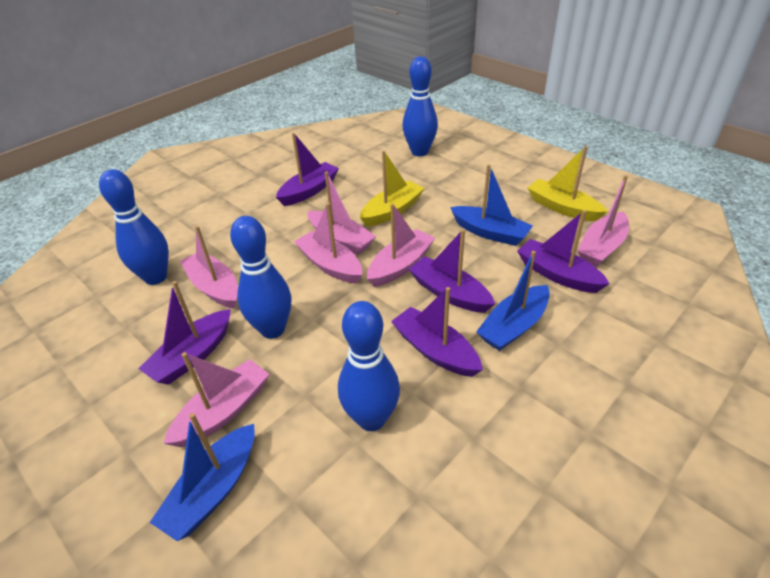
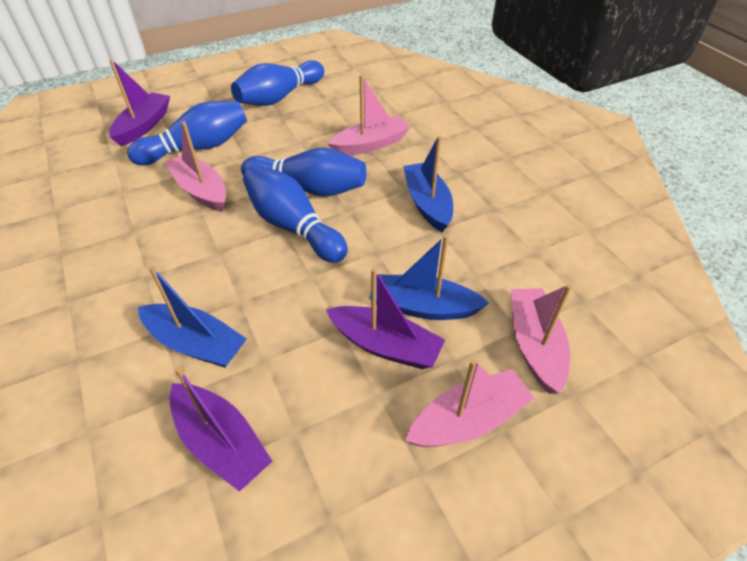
pink boat: [163,352,269,447] [180,226,238,309] [294,203,362,284] [307,171,376,255] [367,203,435,287] [578,175,629,267] = 6 -> [165,121,226,212] [327,75,411,155] [405,359,535,447] [511,284,572,394] = 4
purple boat: [138,281,231,385] [276,133,339,206] [391,287,483,377] [409,229,495,313] [517,210,610,293] = 5 -> [109,59,170,146] [169,366,272,492] [326,268,445,369] = 3
yellow boat: [360,151,425,227] [528,146,608,221] = 2 -> none = 0

